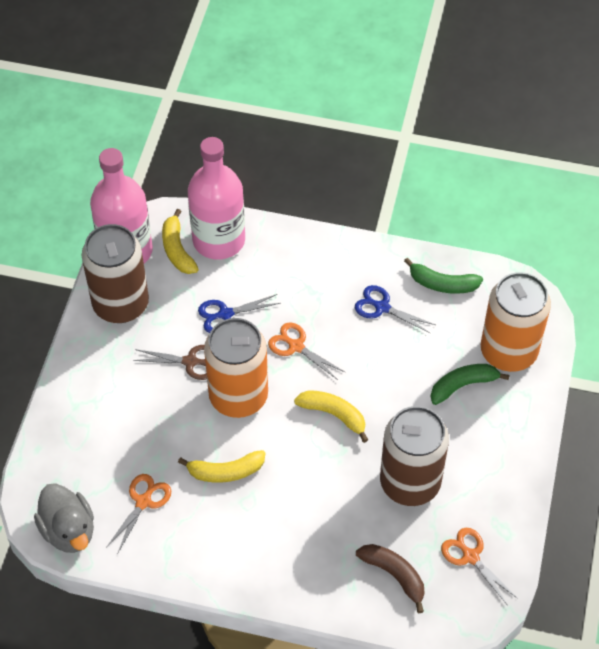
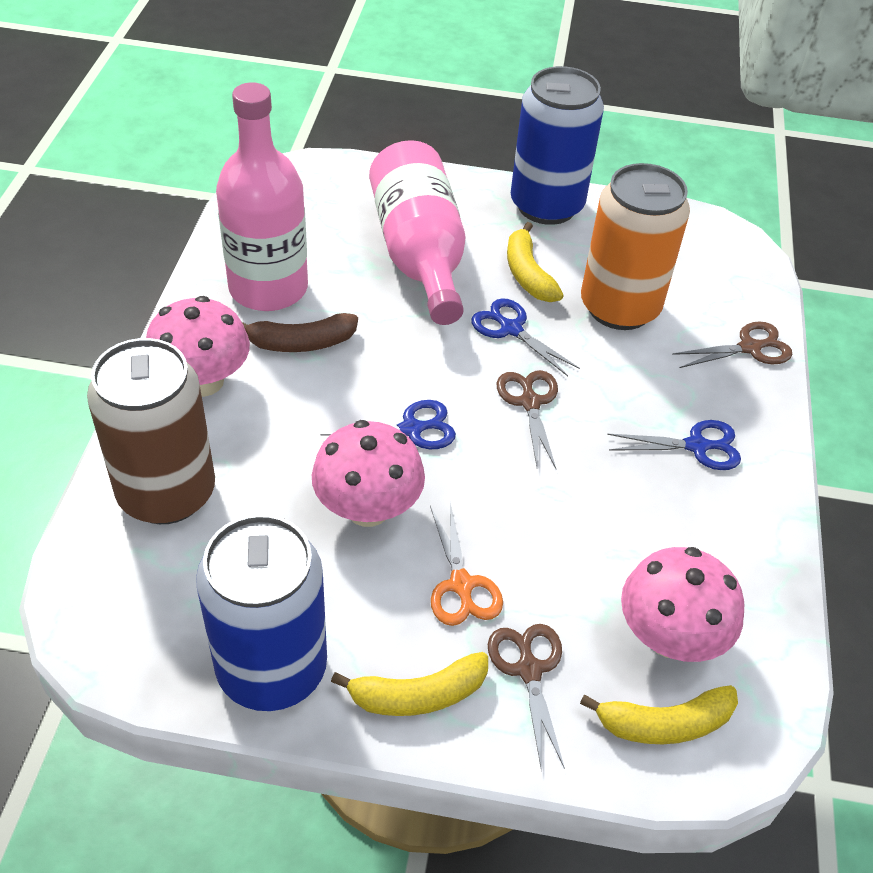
blue can: none = 0 -> [196,514,327,711] [511,66,604,225] = 2
blue scissors: [198,294,281,333] [355,285,435,334] = 2 -> [320,400,456,449] [471,298,580,376] [607,420,741,470] = 3
brown can: [82,224,149,323] [380,406,449,506] = 2 -> [87,338,215,524] = 1
brown scissors: [133,345,207,380] = 1 -> [488,624,565,771] [496,370,558,469] [672,321,793,368] = 3
green banana: [404,258,483,294] [431,364,510,405] = 2 -> none = 0
grey duck: [34,483,94,553] = 1 -> none = 0
orange can: [204,318,268,418] [481,272,551,372] = 2 -> [581,163,690,330] = 1
orange scissors: [106,474,171,553] [268,322,345,380] [441,528,518,606] = 3 -> [430,503,503,626] = 1
pink mushroom: none = 0 -> [146,296,250,397] [312,420,425,527] [621,547,744,662] = 3

